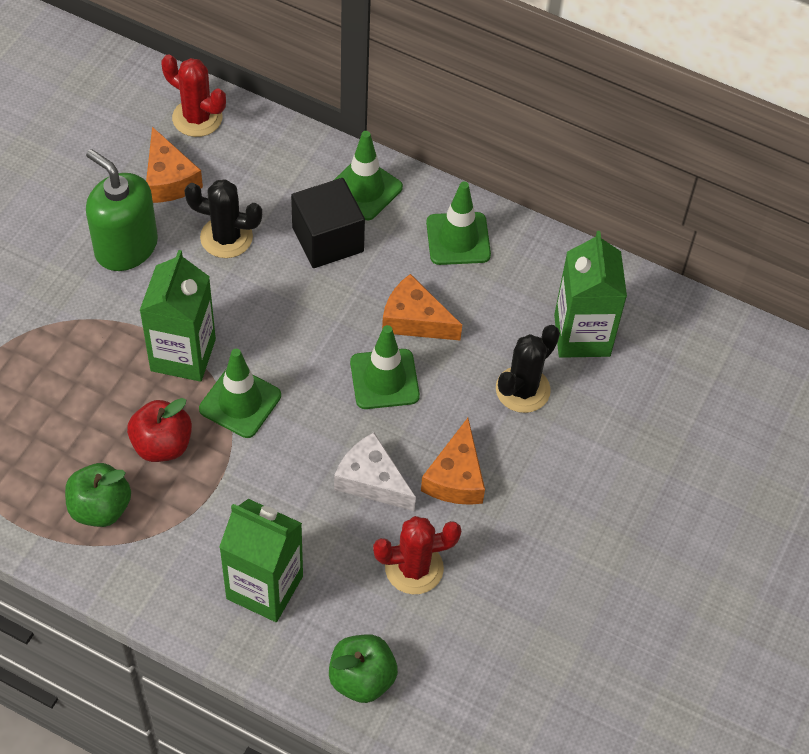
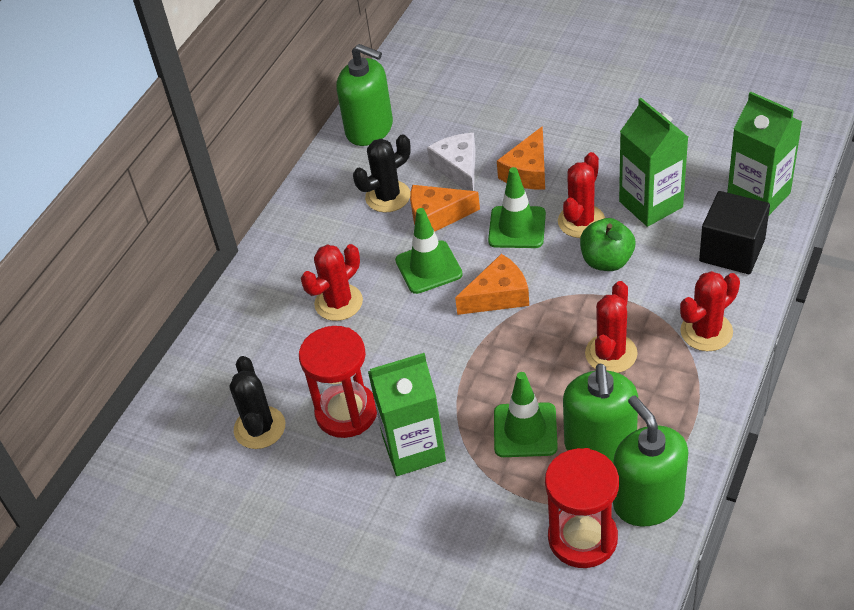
green apple: [65,463,131,527] [329,634,398,703] = 2 -> [580,218,635,271] = 1
green soap dispenser: [86,149,158,271] = 1 -> [336,44,393,146] [563,364,638,463] [613,395,689,527] = 3
green traffic cone: [199,349,281,438] [334,131,403,220] [350,325,420,409] [426,182,491,265] = 4 -> [395,208,463,294] [488,167,546,248] [494,372,558,457] = 3
red apple: [127,398,192,462] = 1 -> none = 0
red cactus: [161,54,226,137] [373,516,461,594] = 2 -> [301,244,363,321] [558,152,605,238] [585,281,638,373] [680,271,740,351] = 4
red hourglass: none = 0 -> [299,326,377,438] [545,448,619,568] = 2

